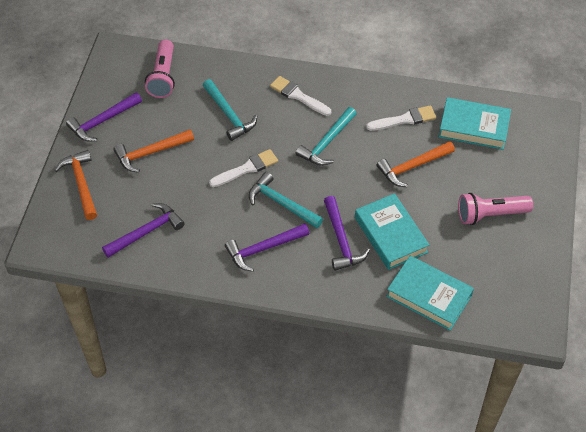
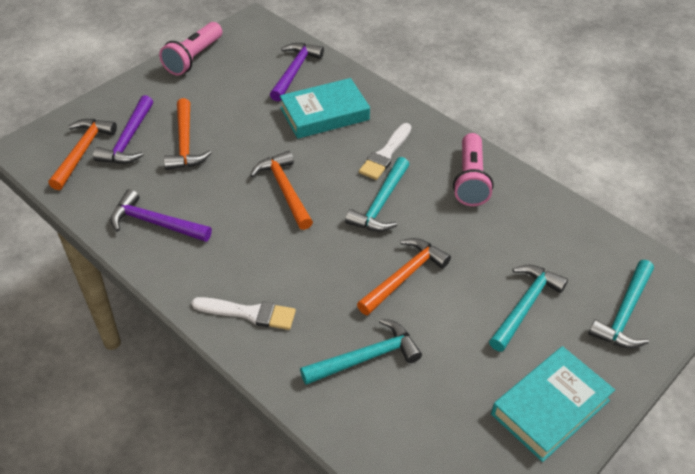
orange hammer: [54,150,97,220] [113,129,194,173] [377,141,455,187] = 3 -> [48,119,117,190] [164,98,211,170] [250,151,313,230] [357,238,451,315] = 4
purple hammer: [66,92,142,142] [102,203,185,258] [225,223,310,272] [324,196,370,271] = 4 -> [93,95,153,164] [110,189,212,242] [270,43,324,102] = 3
turquoise book: [355,193,429,270] [386,256,474,331] [439,97,511,150] = 3 -> [280,78,370,139] [491,346,615,462] = 2
turquoise hammer: [203,79,257,141] [249,172,323,228] [296,107,357,166] = 3 -> [300,318,422,385] [345,157,410,232] [489,265,568,352] [588,260,654,348] = 4
white brush: [209,149,278,187] [270,76,331,116] [366,105,436,131] = 3 -> [192,297,296,330] [359,123,412,180] = 2

